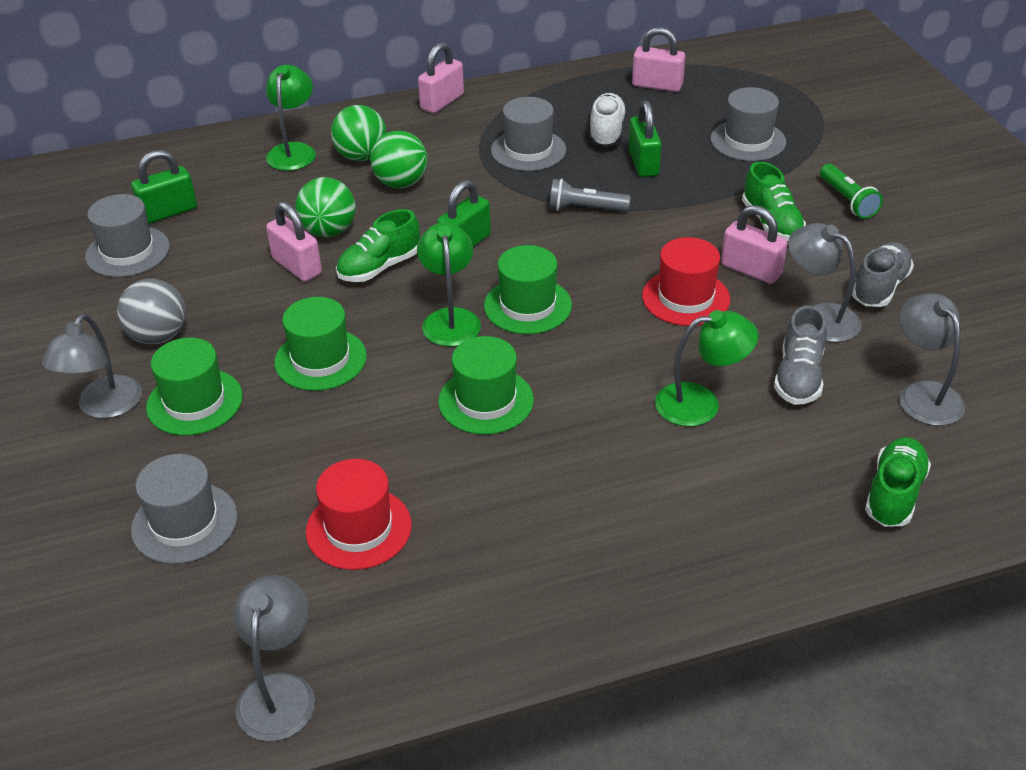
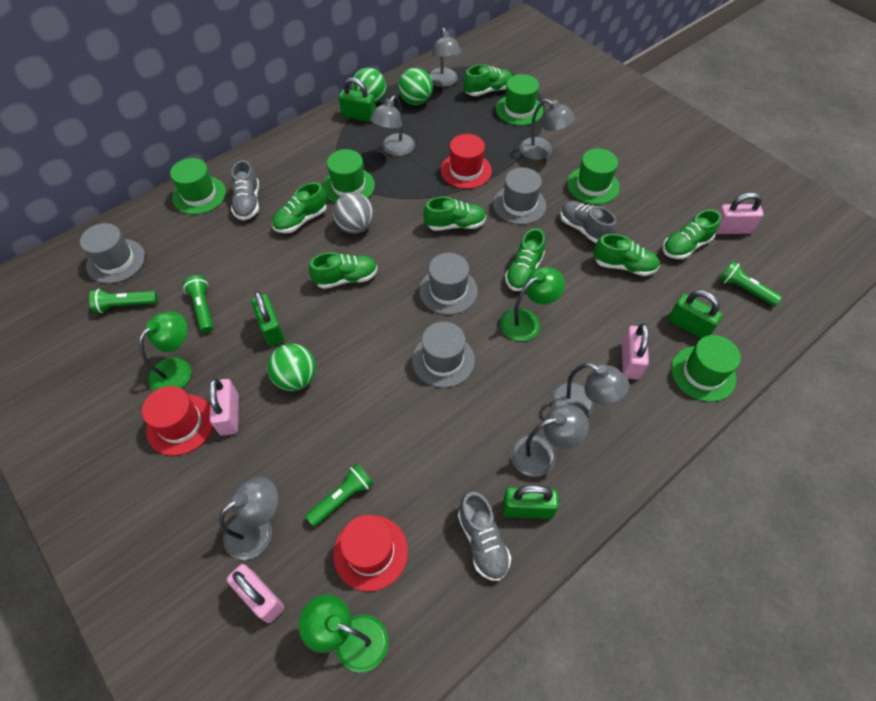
green flashlight: [820,164,883,219] = 1 -> [89,289,158,313] [183,275,213,333] [305,464,374,527] [719,261,782,306] = 4
green hat: [146,338,243,435] [274,297,367,391] [438,336,534,435] [484,245,572,334] = 4 -> [170,158,226,214] [323,149,375,203] [496,74,543,126] [567,149,620,204] [671,335,741,402] = 5
green padlock: [131,150,197,224] [437,180,491,247] [628,100,661,177] = 3 -> [251,291,284,346] [339,78,375,122] [503,485,559,519] [668,290,723,338] = 4
green shoe: [336,209,420,282] [742,162,806,241] [865,437,931,527] = 3 -> [272,182,327,233] [309,252,377,289] [423,197,486,231] [463,65,512,96] [505,228,545,291] [593,234,659,276] [663,209,721,259] = 7
grey flashlight: [549,179,631,212] = 1 -> none = 0
grey lamp: [42,314,142,419] [233,575,315,741] [788,223,862,342] [899,293,965,426] = 4 -> [219,477,278,560] [370,96,415,156] [429,28,462,87] [510,405,589,477] [520,99,575,160] [551,363,629,416] = 6
grey shoe: [774,306,827,405] [852,242,914,307] = 2 -> [231,160,259,220] [458,492,511,581] [560,201,617,243] = 3
red hat: [306,459,412,570] [642,237,730,326] = 2 -> [142,386,213,456] [333,515,408,592] [441,134,492,189] = 3
white shoe: [589,93,627,147] = 1 -> none = 0

